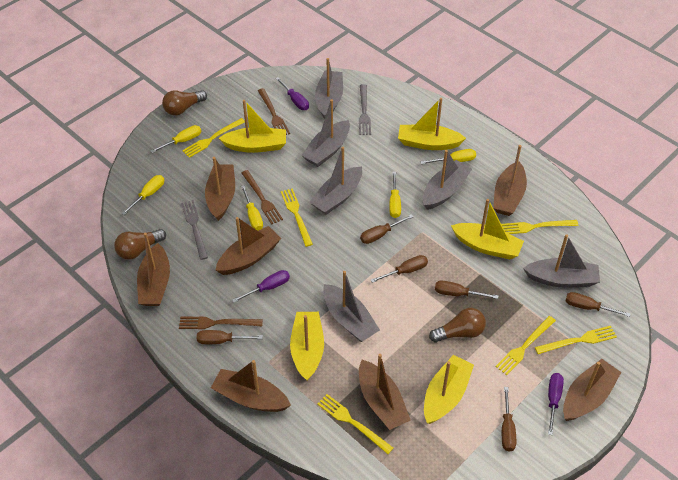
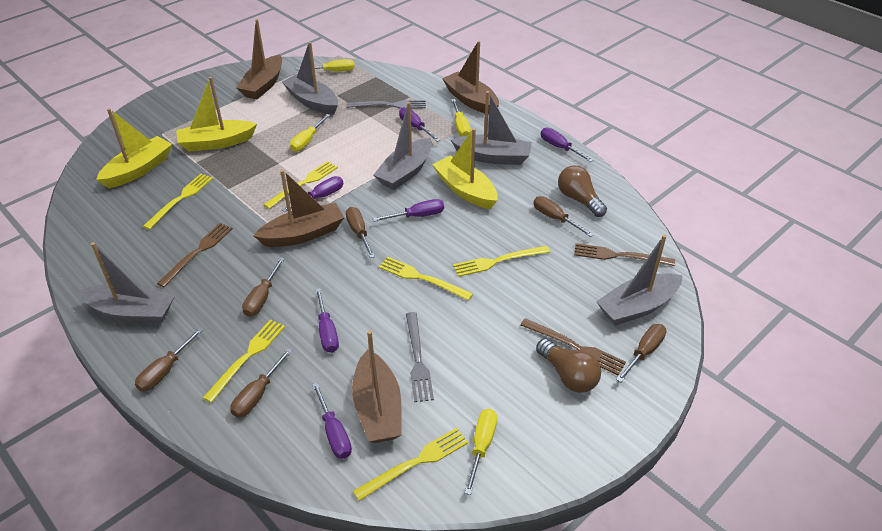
brown boat: [137,233,170,306] [205,157,235,221] [211,360,291,412] [216,217,281,275] [359,354,411,430] [493,145,527,216] [563,359,621,421] = 7 -> [237,19,282,99] [253,169,344,247] [352,330,402,443] [442,41,499,114] = 4
brown light bulb: [114,229,166,260] [162,90,207,116] [429,308,486,342] = 3 -> [536,339,601,393] [558,165,607,217] = 2
grey boat: [301,99,350,167] [309,147,362,215] [315,58,343,119] [323,271,380,342] [423,150,472,210] [523,234,600,287] = 6 -> [77,242,175,324] [282,42,338,115] [373,102,432,190] [451,91,532,165] [596,235,683,326] = 5
purple screwdriver: [232,270,290,303] [275,77,309,110] [548,373,564,435] = 3 -> [282,176,343,212] [312,382,352,459] [315,288,339,353] [373,199,444,222] [399,107,440,142] [541,128,593,162] = 6
yellow boat: [219,100,286,153] [290,312,324,381] [398,98,466,150] [424,355,474,424] [451,199,524,259] = 5 -> [96,108,172,188] [176,77,257,152] [432,128,498,209] = 3
yellow screwdriver: [122,175,164,215] [150,125,201,153] [241,185,263,231] [389,172,401,218] [421,149,476,164] = 5 -> [290,114,330,152] [296,59,355,72] [451,99,471,136] [465,409,497,495] = 4

